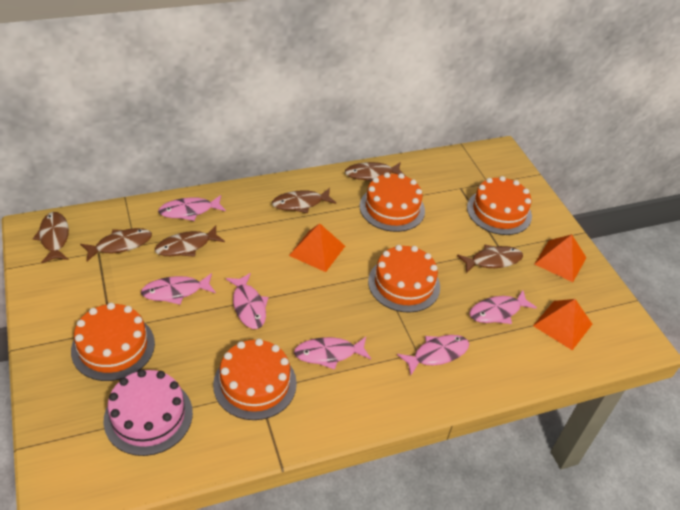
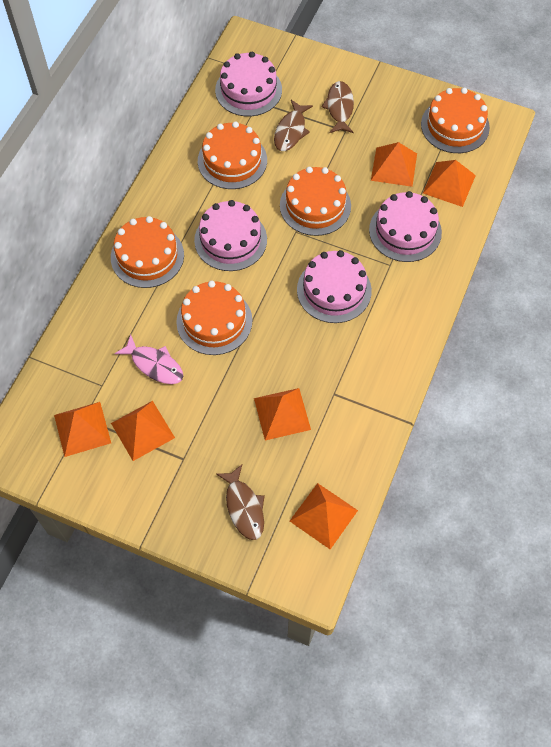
brown fish: [33,212,69,263] [80,228,152,261] [155,226,225,257] [272,188,336,213] [345,162,405,182] [457,245,523,273] = 6 -> [216,465,265,540] [274,100,313,151] [321,81,354,133] = 3
orange pyramid: [289,223,345,272] [533,299,592,350] [535,234,587,282] = 3 -> [54,402,111,457] [111,401,175,461] [254,388,311,440] [290,483,358,549] [371,142,417,187] [423,160,476,207] = 6
pink cake: [103,369,193,456] = 1 -> [194,200,267,271] [215,52,282,116] [297,250,372,323] [369,191,442,262] = 4
pink fish: [141,273,216,305] [158,195,226,221] [226,273,268,329] [294,337,371,370] [397,335,469,375] [469,290,537,324] = 6 -> [114,335,183,384] = 1

